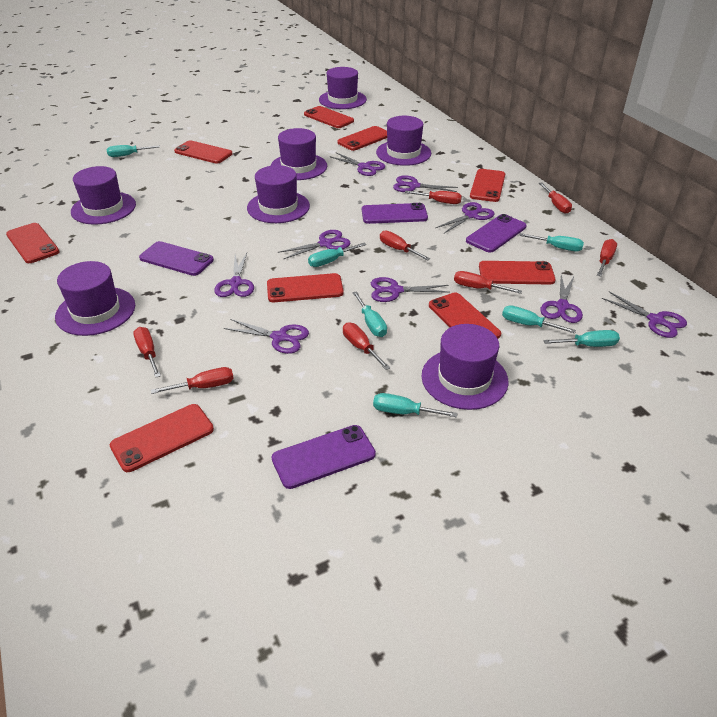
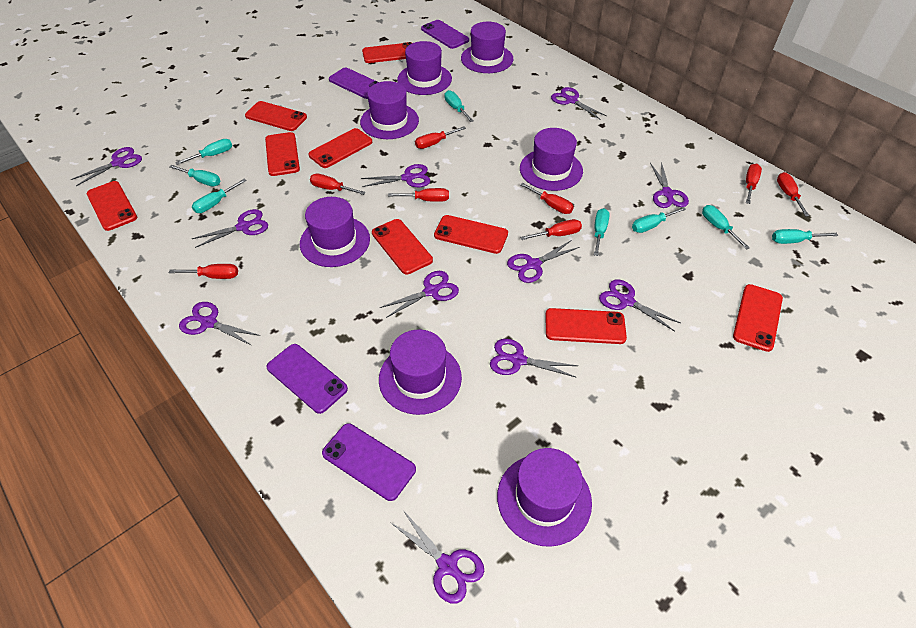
purple scissors: [214,253,254,297] [224,319,309,354] [278,230,351,259] [329,152,386,176] [371,277,450,302] [393,175,458,192] [436,202,494,233] [540,275,583,323] [601,292,687,338] = 9 -> [71,147,142,186] [179,302,260,346] [192,209,268,248] [361,164,430,187] [380,271,459,318] [390,510,484,604] [490,339,578,378] [507,241,579,283] [551,87,607,120] [599,279,680,332] [650,162,689,208] = 11
turquoise screwdriver: [107,145,160,157] [308,243,366,267] [352,291,387,337] [373,393,458,417] [502,305,576,334] [519,233,584,251] [543,330,620,347] = 7 -> [169,165,221,186] [175,139,232,165] [192,179,247,213] [445,90,473,122] [594,208,610,256] [632,207,686,233] [702,205,750,249] [772,229,838,244] = 8

